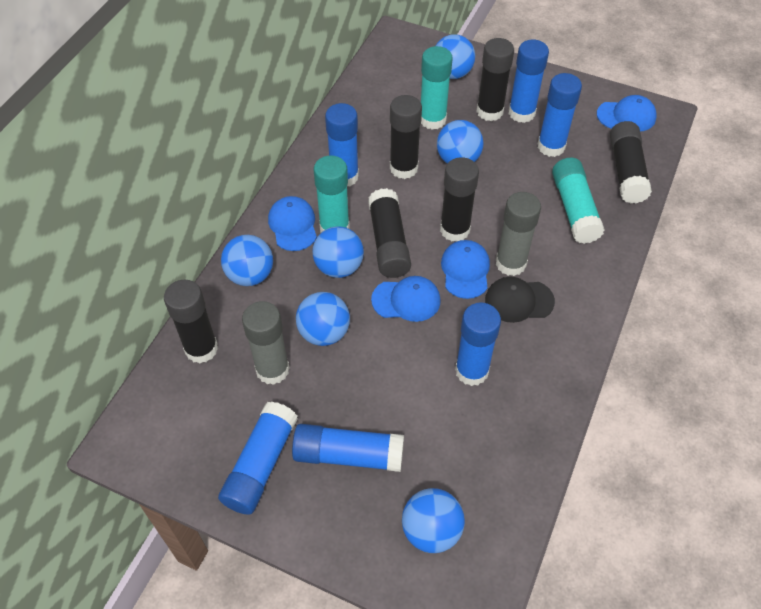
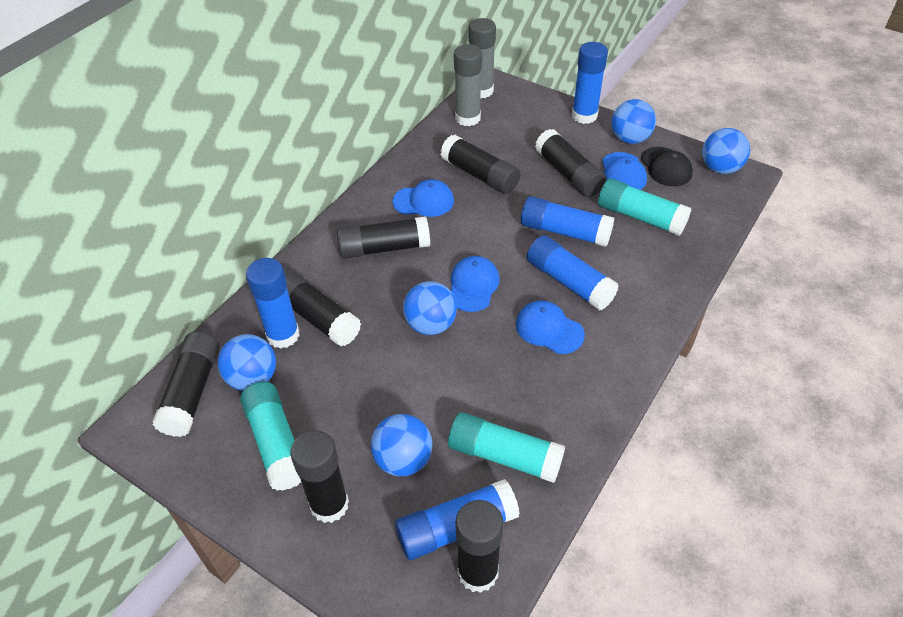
black glue stick: [164,279,218,363] [368,188,411,278] [390,95,422,179] [440,157,479,242] [476,38,514,121] [610,121,652,204] = 6 -> [152,332,220,437] [284,271,361,347] [290,430,349,523] [337,216,430,259] [441,134,521,194] [455,500,503,593] [535,129,606,197] = 7
blue ball: [221,235,273,286] [296,292,350,346] [312,226,364,278] [402,488,465,553] [436,34,475,79] [437,120,484,164] = 6 -> [218,334,276,391] [371,414,432,476] [403,281,457,335] [611,99,656,144] [702,128,750,174] = 5
blue glue stick: [218,402,298,515] [292,424,404,472] [325,103,359,186] [455,303,501,386] [509,40,549,123] [538,73,582,157] = 6 -> [246,258,300,349] [395,479,520,560] [521,196,614,247] [527,235,619,310] [572,42,608,124] = 5

